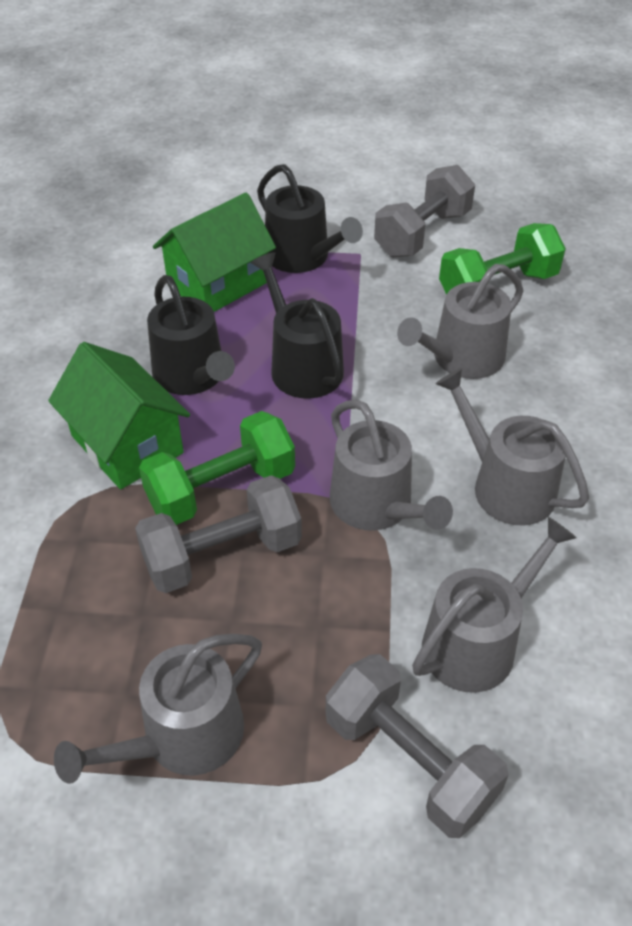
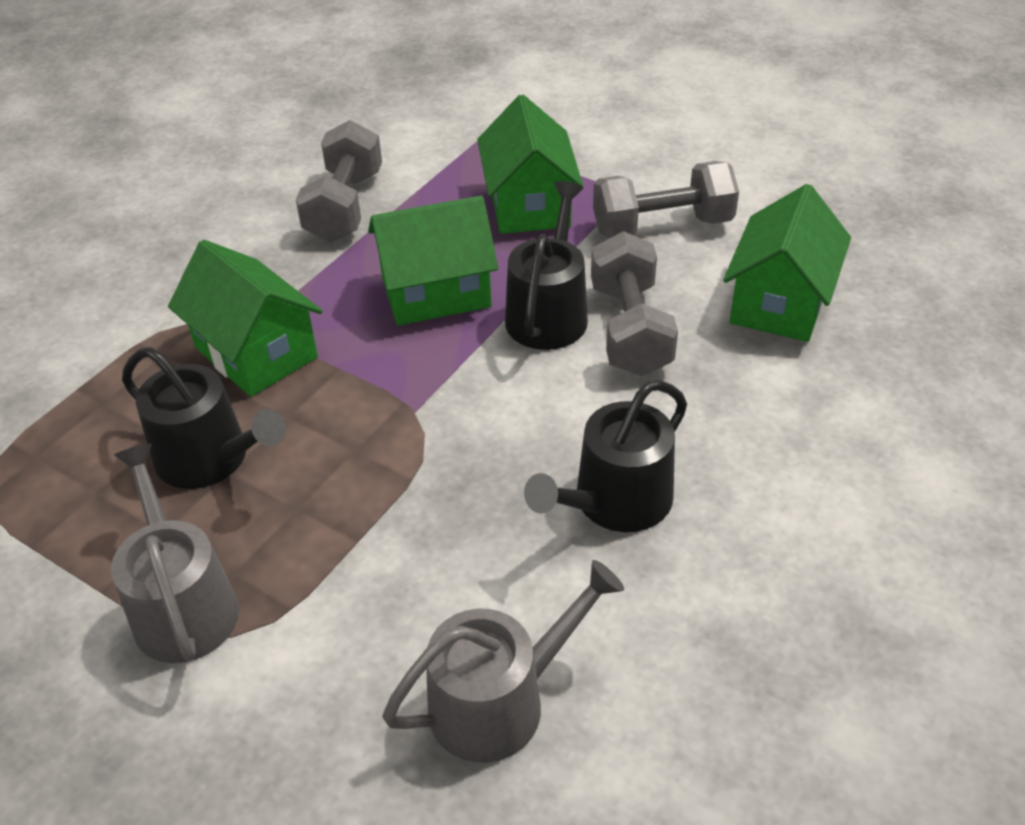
green dumbbell: [139,411,295,525] [439,223,566,295] = 2 -> none = 0
green house: [48,342,190,489] [153,193,276,312] = 2 -> [168,240,322,397] [368,196,498,326] [477,94,583,234] [723,184,851,342] = 4
grey watering can: [54,634,262,784] [330,400,453,531] [397,264,523,379] [412,517,577,693] [436,368,589,525] = 5 -> [111,444,239,663] [382,560,624,763] = 2

